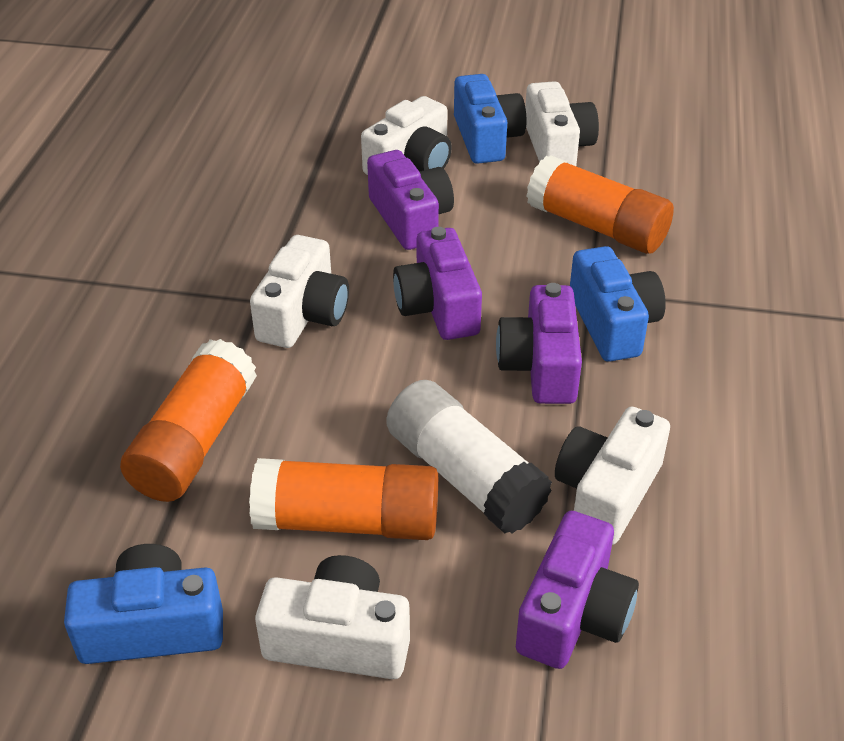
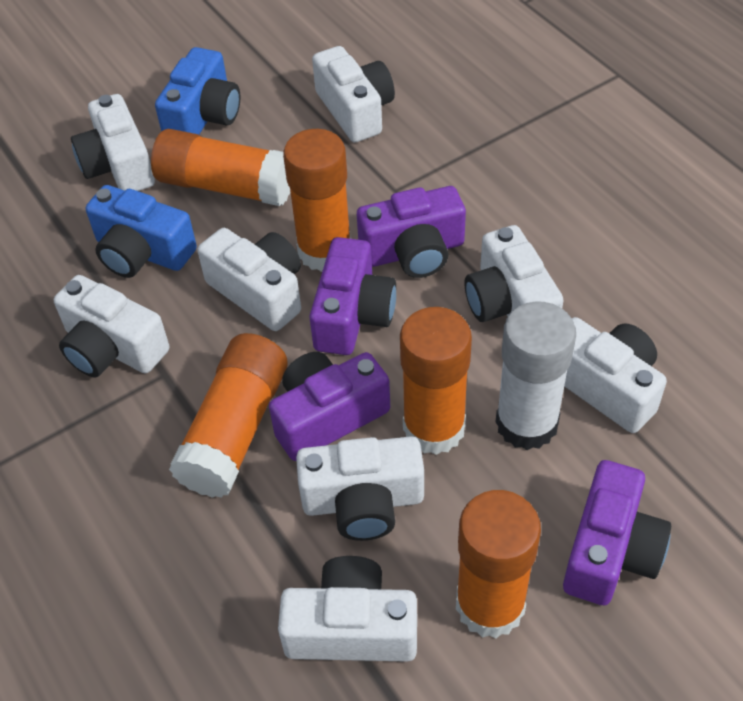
blue camera: [64,544,223,664] [454,74,527,164] [570,246,666,362] = 3 -> [86,185,197,278] [155,47,240,135] = 2
orange glue stick: [120,339,257,502] [249,458,438,540] [526,155,674,254] = 3 -> [151,129,290,206] [169,333,288,498] [283,129,351,272] [400,307,472,455] [456,490,541,638] = 5
white camera: [250,235,349,348] [255,555,410,679] [361,96,452,175] [525,81,599,166] [555,407,670,545] = 5 -> [54,275,169,378] [71,94,155,191] [197,228,301,331] [278,556,417,662] [296,436,424,541] [312,46,395,142] [465,225,564,322] [564,317,667,433] = 8

